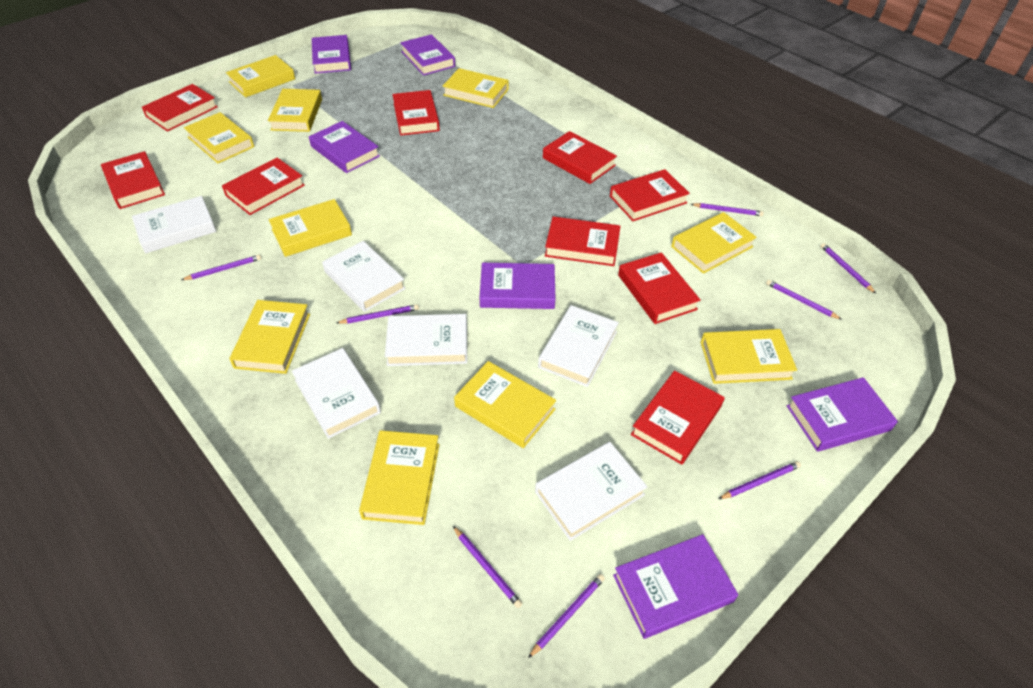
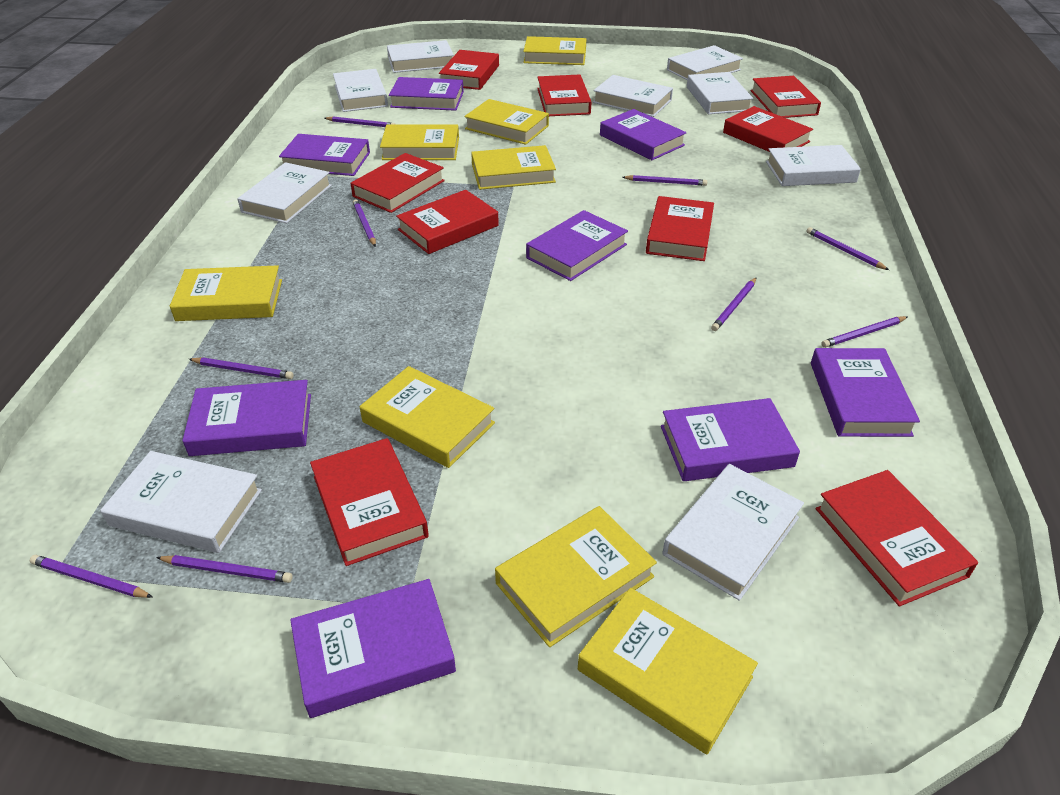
purple book: [309,121,380,173] [312,35,351,74] [400,34,455,76] [480,263,556,309] [613,534,738,639] [787,377,898,452] = 6 -> [182,380,311,456] [279,134,370,176] [290,579,456,718] [389,77,464,111] [526,210,628,281] [600,109,687,160] [661,398,800,481] [811,348,920,437] = 8
purple pencil: [181,255,261,280] [337,304,419,324] [453,526,522,608] [528,574,605,658] [691,203,764,216] [719,461,801,499] [766,280,842,320] [820,243,876,294] = 8 -> [30,555,153,598] [156,555,293,583] [189,358,294,379] [325,116,396,127] [353,199,376,247] [622,175,707,186] [711,277,757,331] [807,227,889,270] [821,316,907,348] = 9
white book: [132,196,216,253] [292,348,381,439] [322,241,406,312] [385,314,467,366] [535,442,648,541] [538,305,619,387] = 6 -> [100,451,262,553] [237,162,332,223] [333,69,388,112] [387,40,454,73] [593,75,673,117] [663,464,804,601] [667,45,743,80] [687,72,753,114] [766,145,861,186] = 9
yellow book: [184,112,254,163] [226,55,295,97] [229,300,310,374] [268,89,322,132] [269,199,352,257] [359,430,440,525] [443,68,509,108] [454,361,556,448] [671,212,757,274] [701,329,797,384] = 10 -> [170,265,282,321] [360,366,495,468] [380,125,459,160] [464,99,549,145] [471,145,556,190] [495,506,657,647] [523,36,586,65] [578,588,758,755] = 8

